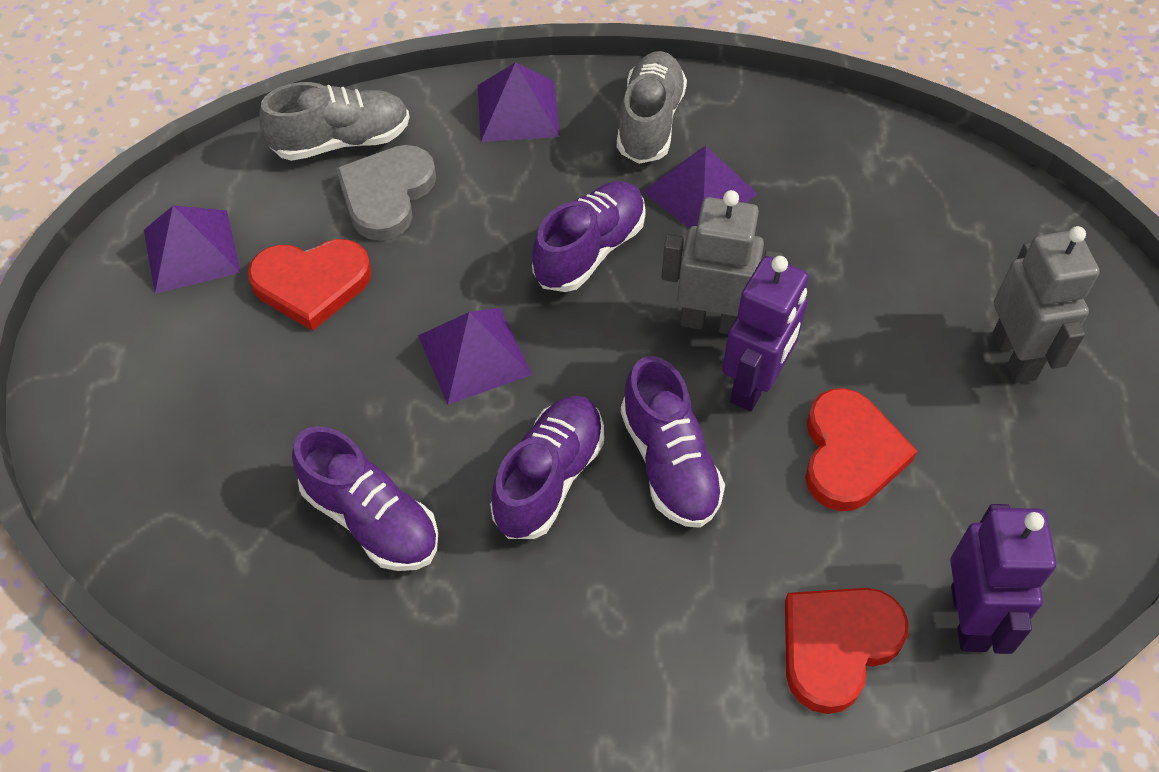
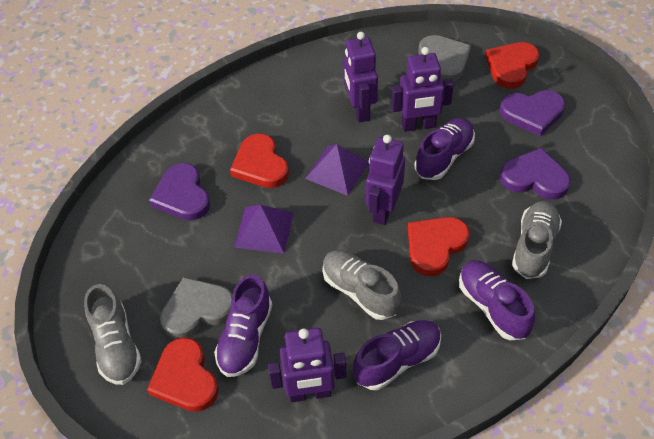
grey heart: [336,145,436,241] = 1 -> [160,277,233,339] [418,35,471,82] = 2
grey robot: [661,190,783,334] [993,226,1100,383] = 2 -> none = 0
grey shoe: [259,82,410,161] [617,51,687,164] = 2 -> [84,284,142,385] [322,250,401,320] [512,201,562,279] = 3
purple heart: none = 0 -> [149,163,210,221] [500,90,565,137] [500,148,571,199] = 3
purple pyramid: [144,205,241,294] [418,308,532,405] [478,62,560,142] [643,146,758,228] = 4 -> [234,205,294,254] [305,144,369,196] = 2
purple robot: [722,256,808,411] [950,504,1056,654] = 2 -> [268,328,346,402] [344,32,378,123] [366,135,405,225] [391,47,454,132] = 4
red heart: [248,239,372,331] [785,588,909,714] [805,388,917,511] = 3 -> [147,337,219,412] [230,133,289,188] [408,217,469,276] [485,42,540,89] = 4

